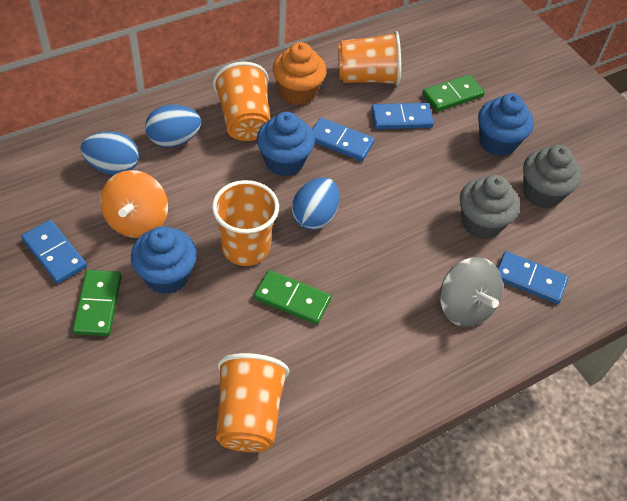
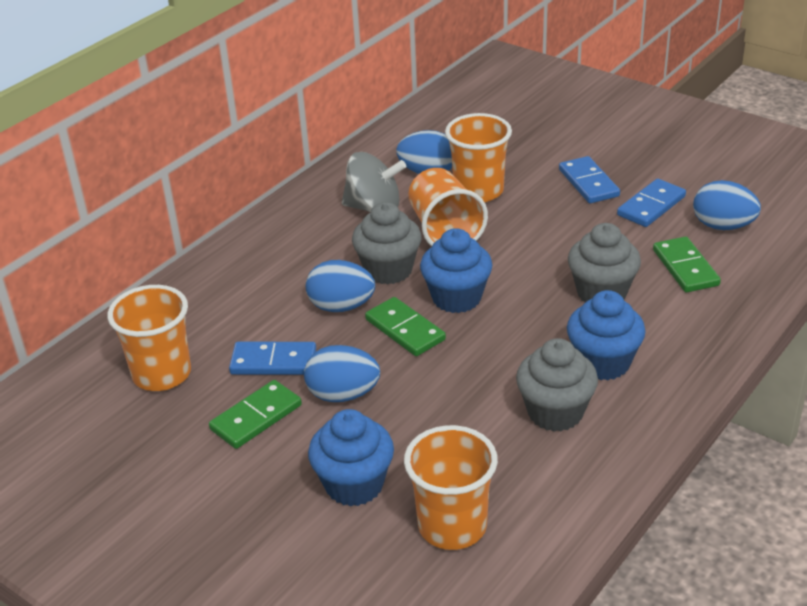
blue domino: [21,220,87,284] [312,118,375,161] [371,103,434,129] [497,251,568,304] = 4 -> [229,342,316,375] [559,156,620,203] [617,179,686,227] = 3
blue egg: [80,131,139,175] [145,105,201,147] [292,177,339,230] = 3 -> [304,345,380,402] [306,260,375,312] [396,130,452,174] [693,180,761,230] = 4
grey cupcake: [460,175,520,239] [523,145,582,208] = 2 -> [352,202,422,285] [516,338,598,432] [568,223,641,302] = 3
orange cupcake: [272,42,326,105] = 1 -> none = 0
orange spinning top: [100,170,168,238] = 1 -> none = 0

